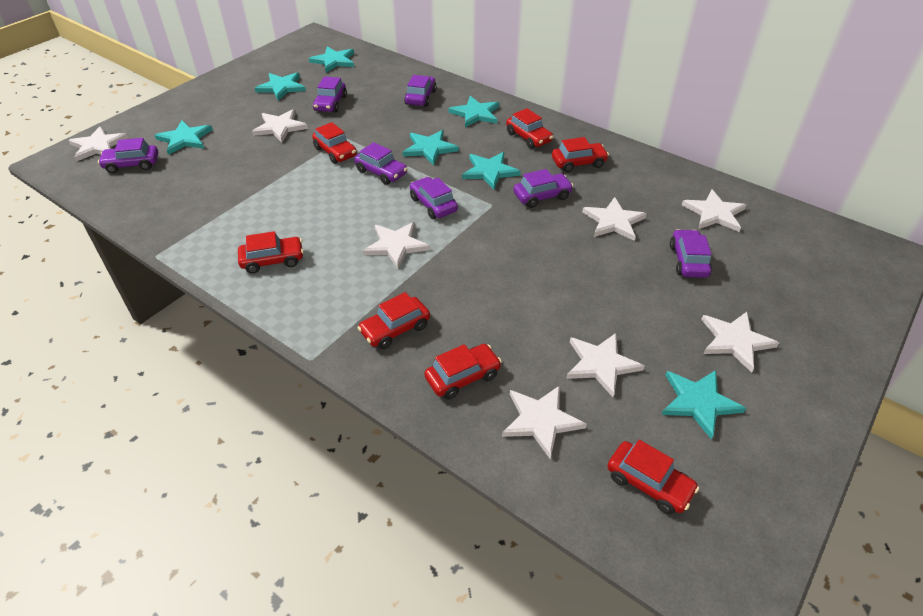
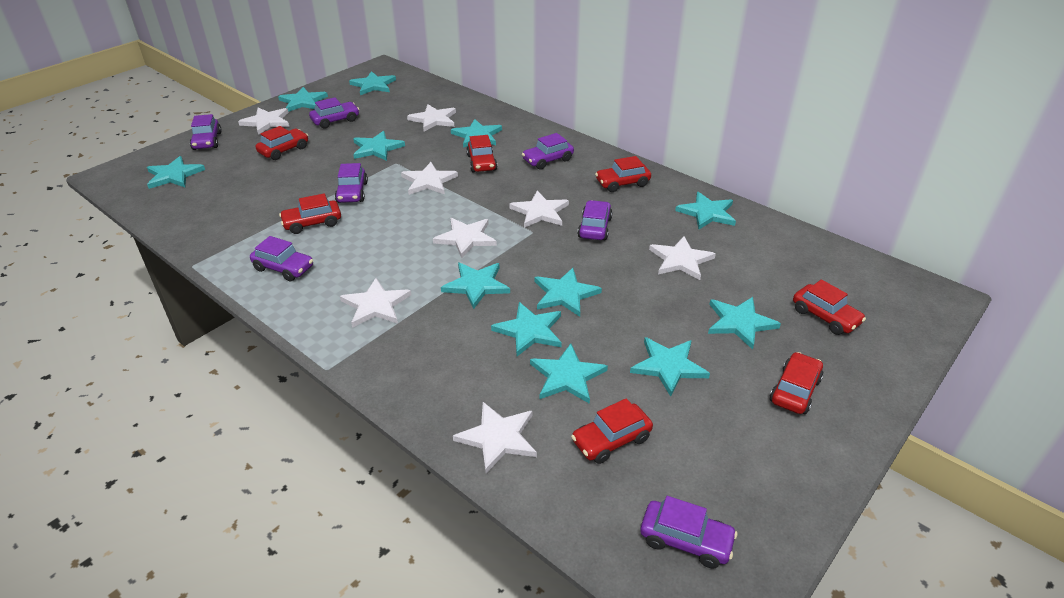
turquoise star: [155,120,213,155] [255,73,306,101] [309,47,354,73] [403,130,459,165] [449,96,499,127] [462,152,521,190] [661,370,746,440] = 7 -> [147,156,205,189] [278,87,328,112] [349,71,396,95] [353,131,405,161] [441,262,510,309] [451,119,502,148] [491,302,562,356] [530,344,608,404] [534,268,602,317] [630,337,710,397] [675,192,736,229] [708,297,781,350] = 12

